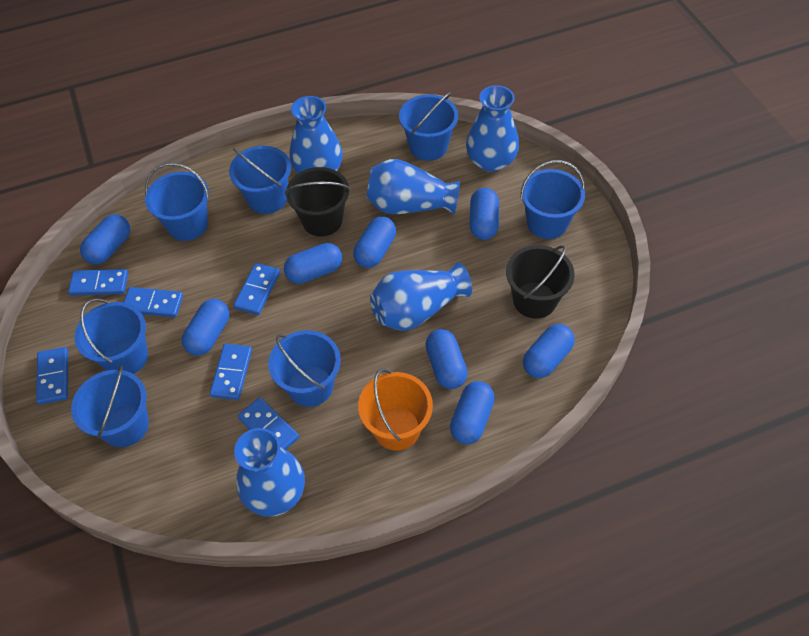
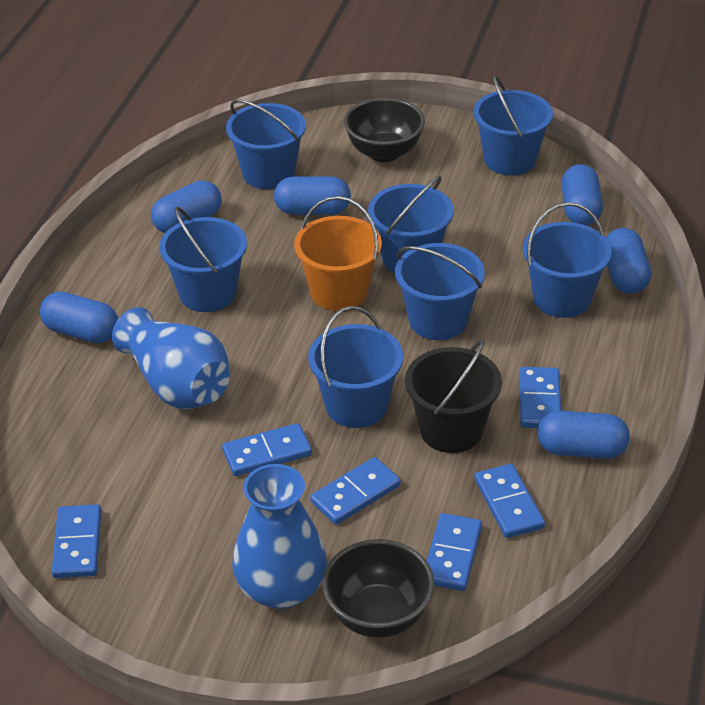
black bowl: none = 0 -> [322,539,435,638] [344,98,425,162] = 2
black bucket: [285,167,350,236] [506,245,575,319] = 2 -> [405,339,502,453] = 1
blue capsule: [80,214,130,264] [182,299,229,356] [284,243,342,284] [353,217,396,268] [425,329,468,389] [450,381,495,444] [470,188,499,240] [523,324,575,378] = 8 -> [40,291,118,343] [151,180,222,233] [274,177,351,215] [537,411,630,459] [561,164,603,226] [606,228,651,294] = 6
blue vase: [234,428,305,517] [289,96,343,174] [367,159,460,214] [370,262,472,331] [466,85,519,172] = 5 -> [112,307,230,409] [232,464,327,609] = 2

